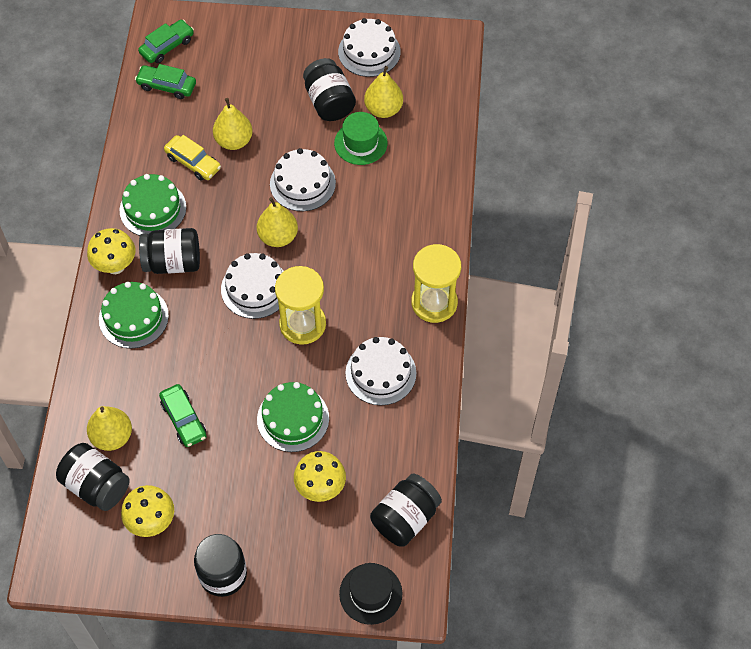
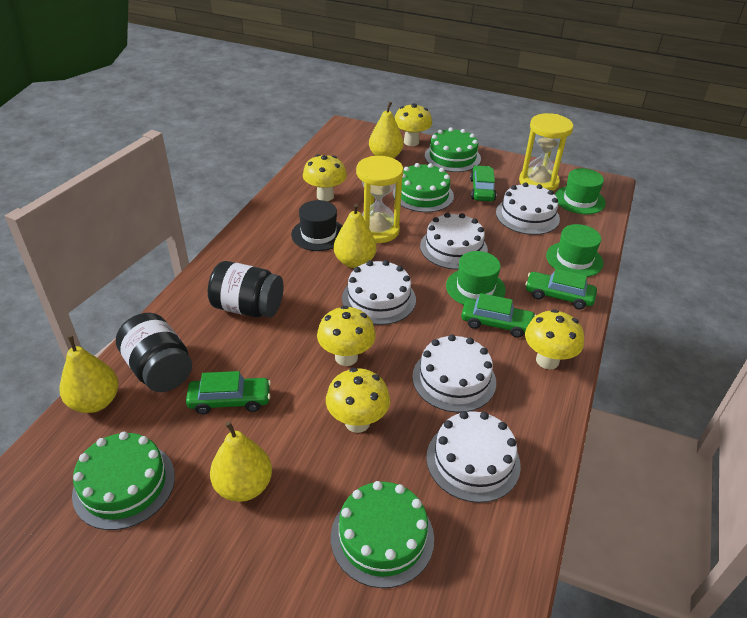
black jar: [56,443,130,511] [139,228,200,274] [194,534,247,597] [303,58,356,121] [370,474,442,547] = 5 -> [116,313,192,392] [208,261,284,318] = 2
green cake: [99,282,169,349] [119,174,186,236] [257,382,329,452] = 3 -> [72,432,175,530] [331,481,434,588] [393,163,454,212] [425,128,481,172] = 4
green car: [135,64,196,99] [138,19,194,63] [159,384,206,447] = 3 -> [186,371,271,414] [461,293,536,338] [470,165,496,202] [525,269,597,309] = 4
green hat: [334,112,387,165] = 1 -> [446,251,506,305] [546,224,603,277] [555,168,606,214] = 3
white cake: [221,253,283,319] [270,148,336,211] [338,18,401,77] [345,337,416,405] = 4 -> [342,260,416,325] [412,334,496,413] [420,213,488,270] [426,411,521,503] [496,182,560,235] = 5
yellow car: [164,135,221,181] = 1 -> none = 0
yellow mushroom: [87,228,135,274] [121,485,174,537] [294,451,346,502] = 3 -> [303,154,347,201] [317,306,376,366] [326,368,390,433] [394,103,432,146] [525,309,584,369] = 5

